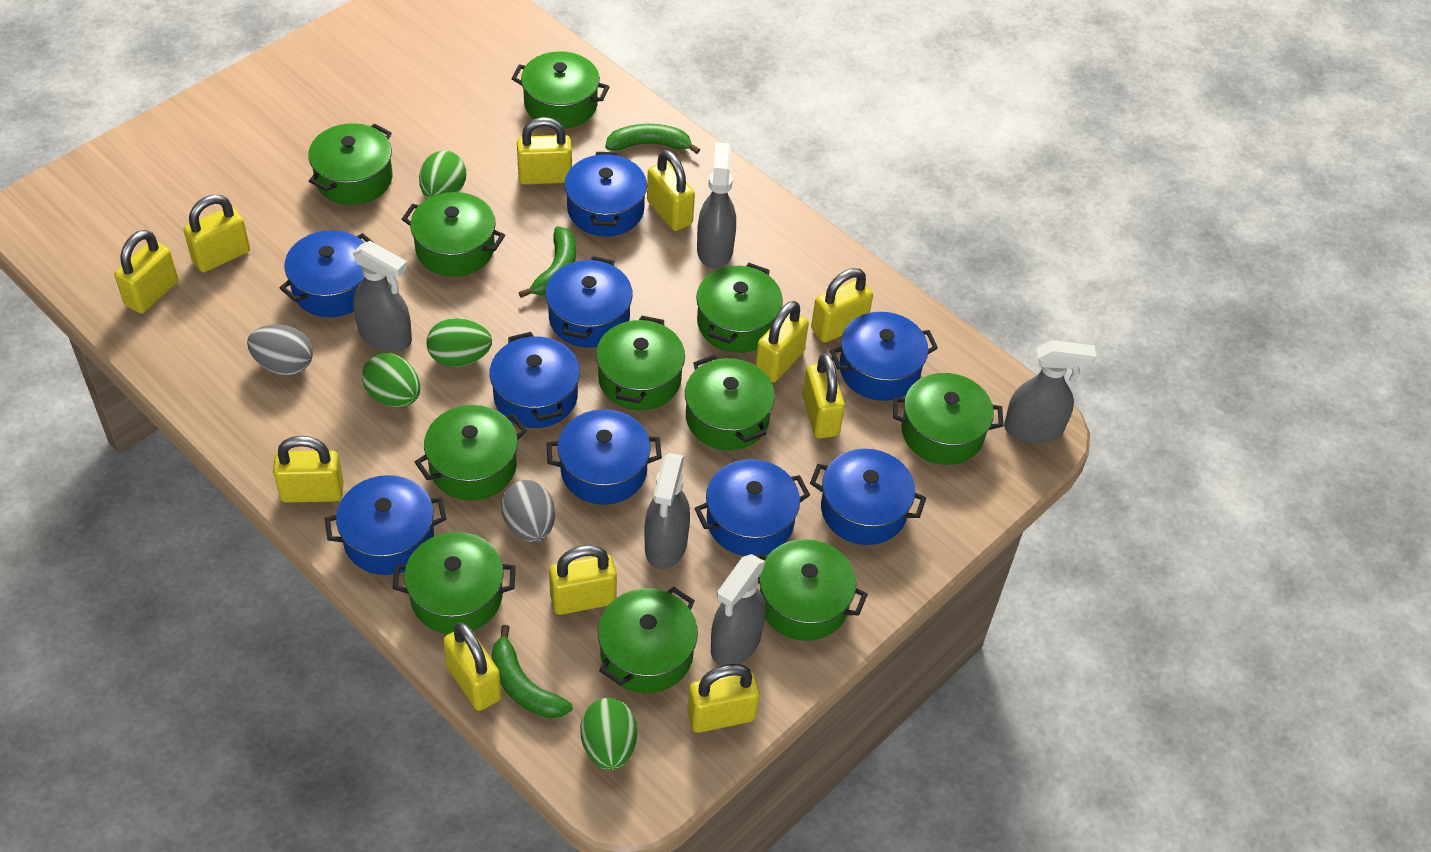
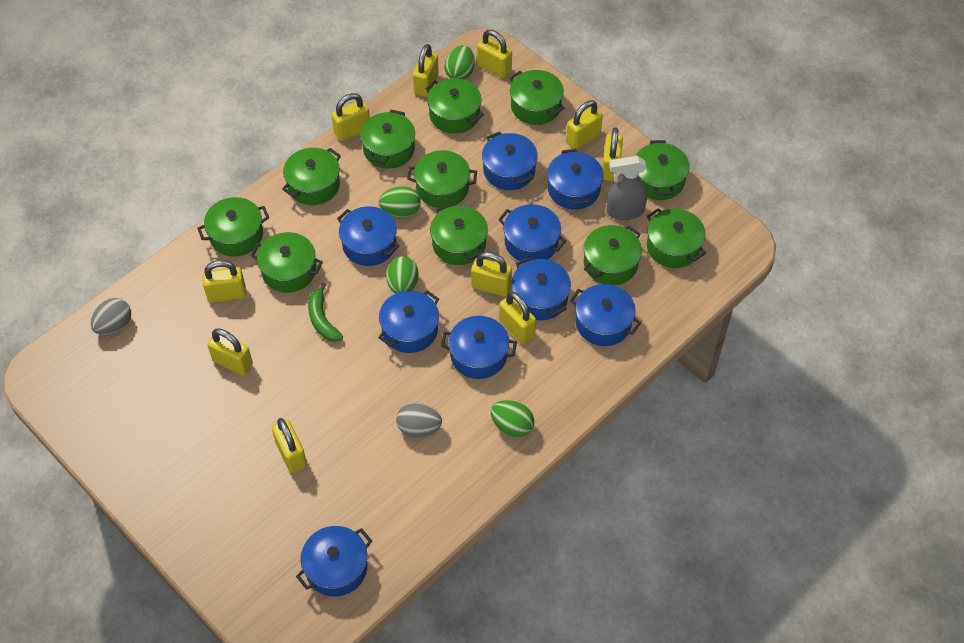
green banana: [491,625,573,718] [519,226,576,298] [605,124,700,154] = 3 -> [308,283,343,342] = 1
grey spray bottle: [353,241,412,352] [644,453,690,569] [697,142,736,269] [711,554,766,666] [1004,340,1096,443] = 5 -> [607,156,648,220] = 1
yellow padlock: [114,230,178,314] [183,195,250,272] [273,436,344,503] [443,622,502,711] [517,117,572,185] [549,545,617,615] [647,150,695,231] [687,664,760,733] [755,301,809,383] [802,353,845,439] [811,268,873,343] = 11 -> [202,260,246,303] [207,328,253,375] [272,418,307,473] [331,93,370,141] [413,44,439,97] [471,252,512,297] [477,30,512,79] [499,292,536,344] [566,100,603,149] [602,128,623,181] = 10

